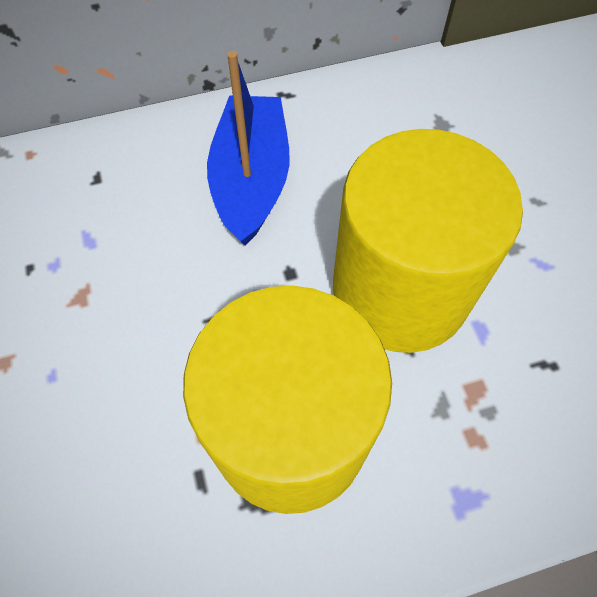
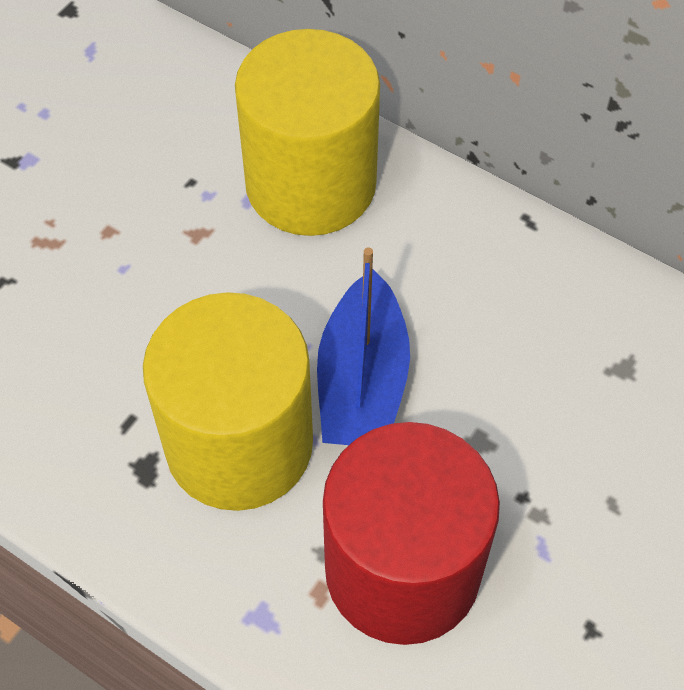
red cylinder: none = 0 -> [323,422,500,645] = 1

